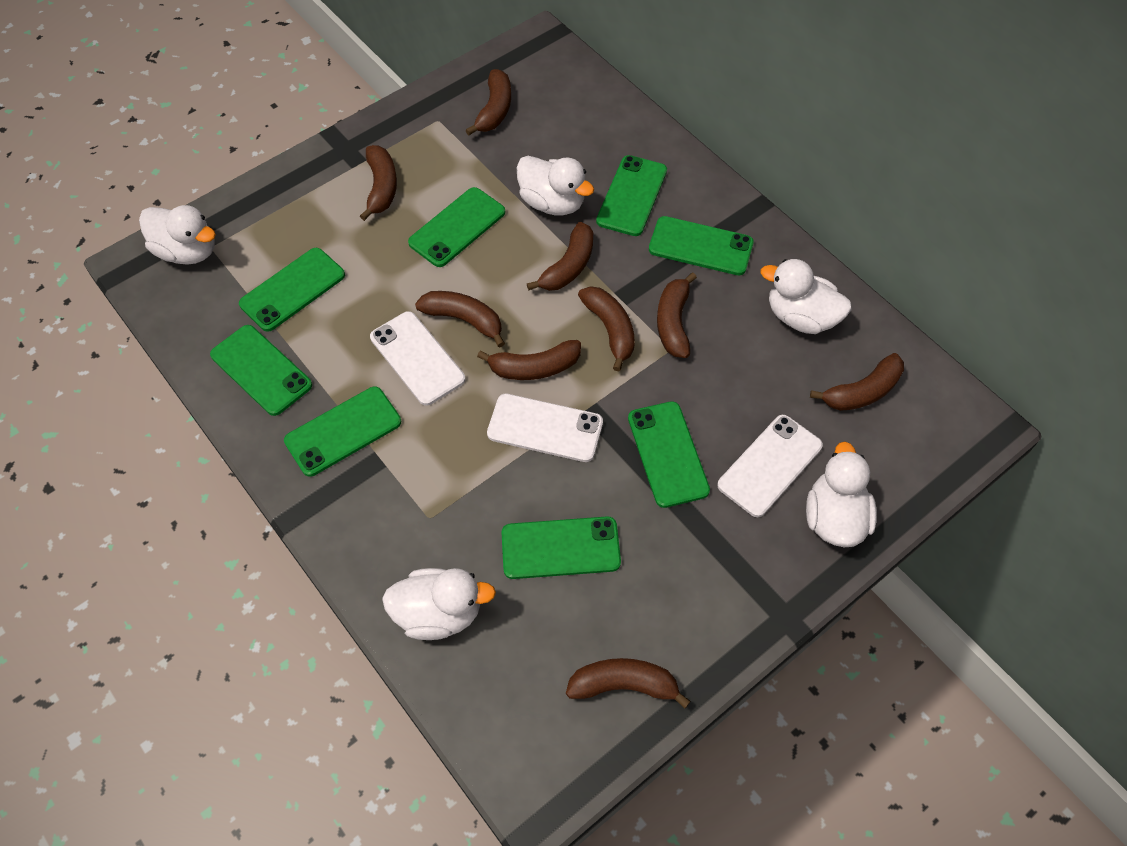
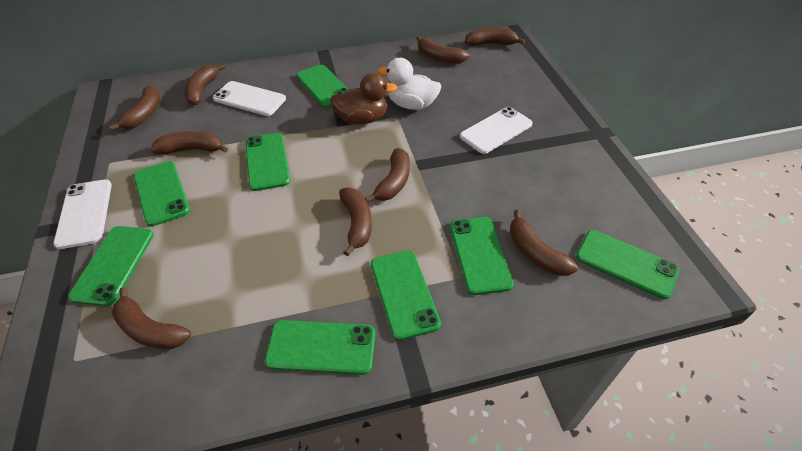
brown duck: none = 0 -> [330,73,397,125] = 1
white duck: [139,205,216,265] [382,568,496,640] [516,156,594,215] [761,259,852,334] [806,442,877,547] = 5 -> [378,58,441,110] = 1

